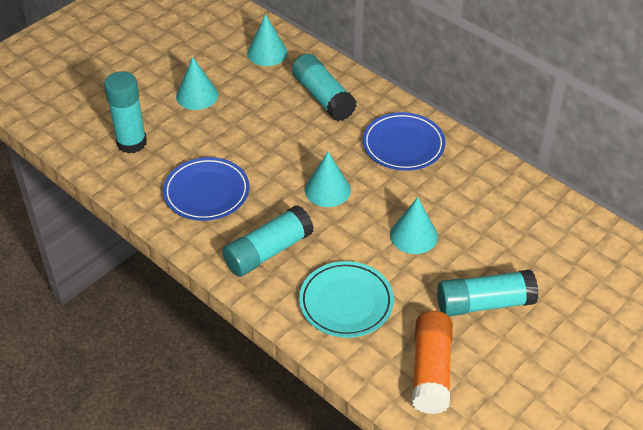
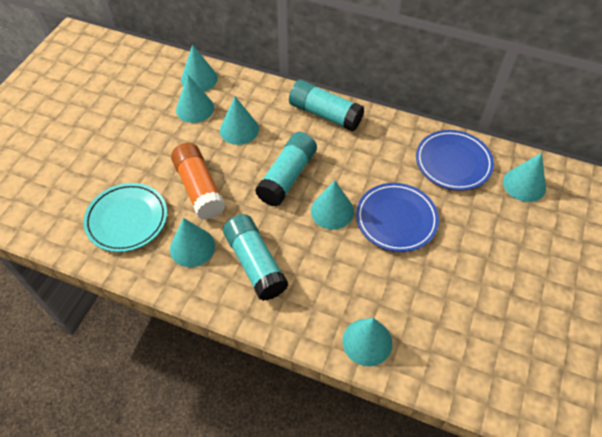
turquoise cone: [176,57,218,110] [247,14,288,66] [305,152,351,207] [390,197,438,254] = 4 -> [170,218,215,267] [176,75,214,123] [181,44,218,92] [220,97,259,145] [311,180,354,230] [342,318,392,366] [503,153,546,202] = 7
turquoise glue stick: [104,71,147,154] [222,205,314,277] [292,54,357,121] [437,269,539,316] = 4 -> [223,214,288,301] [255,132,317,207] [289,80,364,131] = 3

